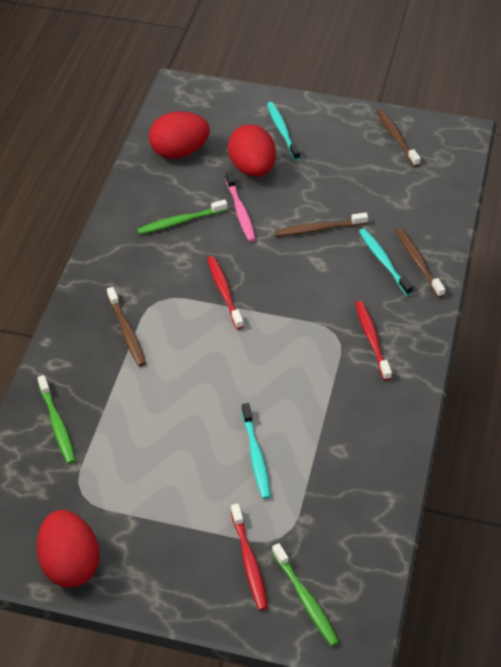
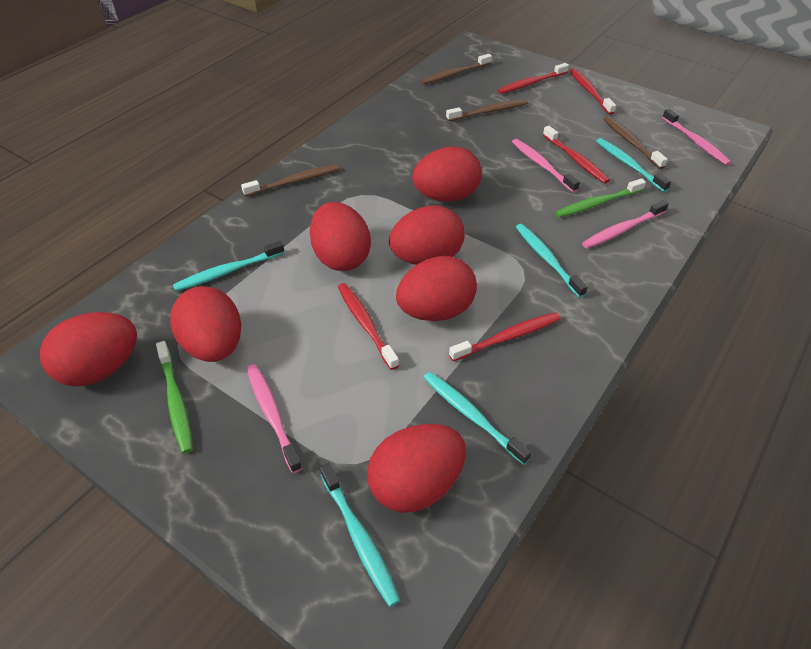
green toothbrush: [37,375,76,464] [137,199,228,234] [272,543,339,646] = 3 -> [156,341,193,454] [555,178,646,217] = 2
pink toothbrush: [225,171,256,242] = 1 -> [246,364,302,473] [512,139,580,193] [582,200,669,248] [662,109,731,166] = 4
red egg: [36,510,100,588] [149,111,210,159] [228,124,276,177] = 3 -> [40,312,137,386] [171,286,241,362] [310,202,371,271] [367,424,466,513] [389,205,465,265] [396,256,477,321] [412,146,481,202] = 7
red toothbrush: [207,256,244,329] [231,504,268,610] [355,301,392,380] = 3 -> [338,283,399,370] [449,312,561,361] [498,63,569,94] [543,126,610,184] [570,69,616,115] = 5
turquoise toothbrush: [241,403,271,499] [267,102,300,160] [359,228,413,296] = 3 -> [173,241,285,291] [320,463,400,607] [424,372,532,465] [516,224,588,298] [596,138,671,192] = 5

